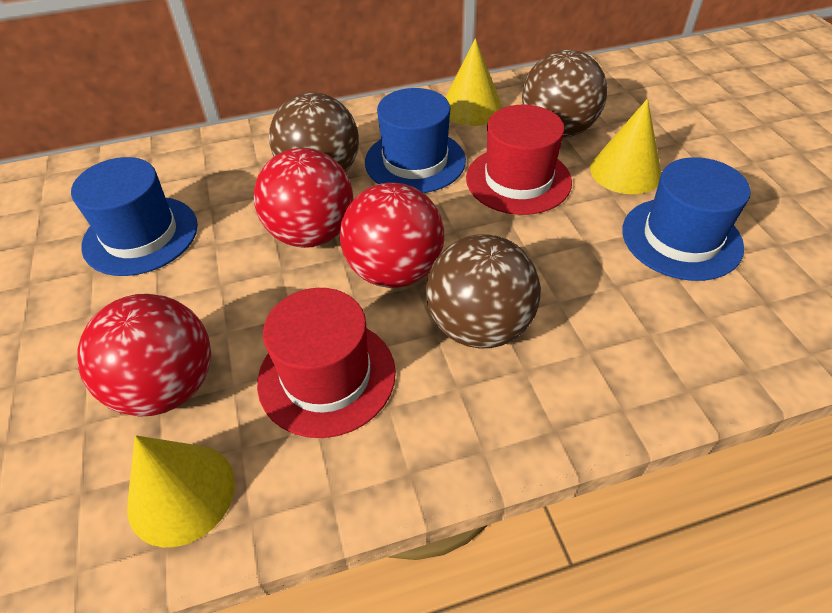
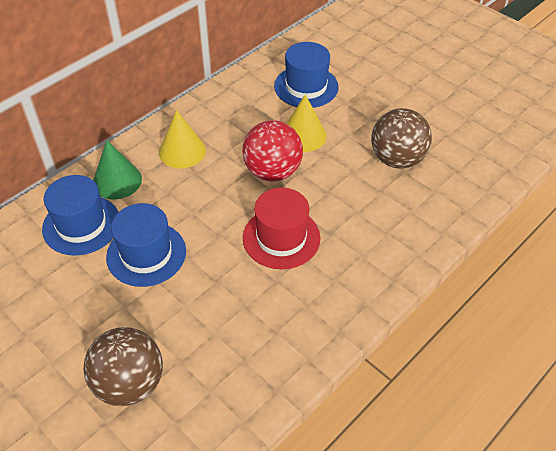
brown ball: [269,92,359,172] [426,234,541,348] [522,50,607,138] = 3 -> [83,327,163,406] [371,108,432,169] = 2
green cone: none = 0 -> [93,140,142,199] = 1
red ball: [77,294,211,417] [254,148,354,248] [340,183,444,288] = 3 -> [242,120,303,181] = 1
red hat: [257,288,396,438] [466,105,572,215] = 2 -> [243,188,321,269] = 1
yellow cone: [127,435,235,547] [445,38,503,126] [590,99,662,194] = 3 -> [159,110,206,168] [286,94,327,152] = 2

